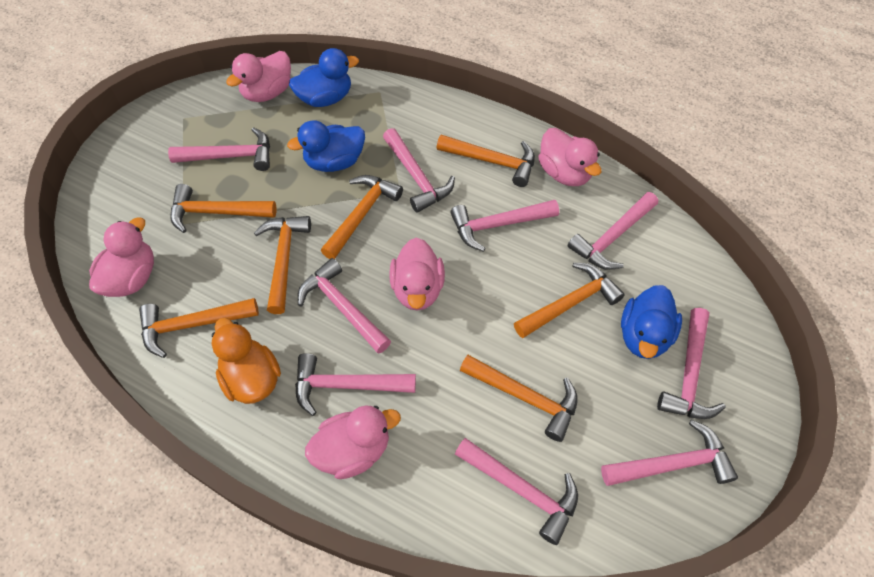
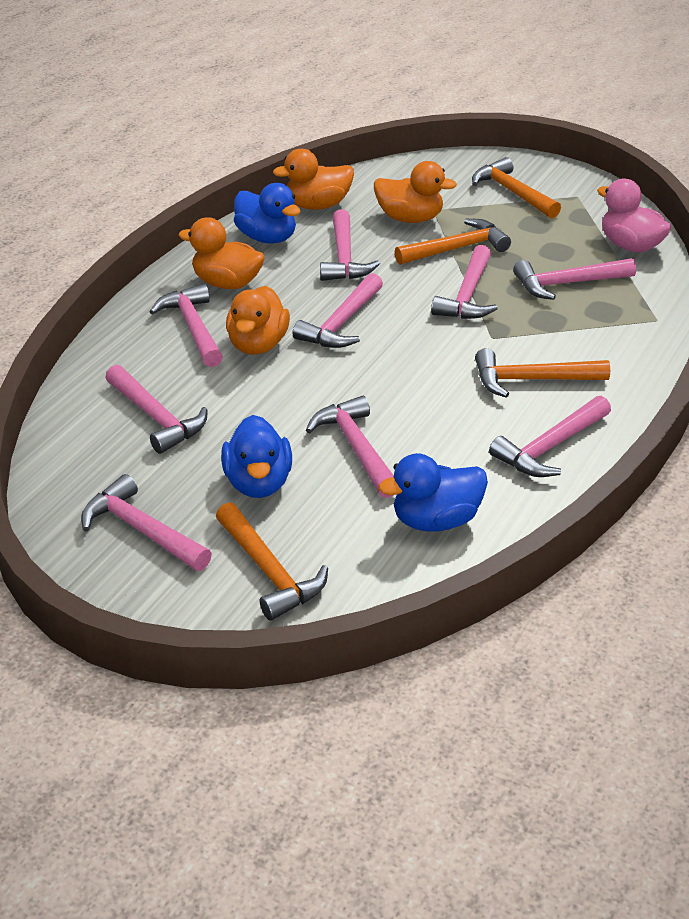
orange duck: [212,318,281,404] = 1 -> [178,217,265,289] [226,286,290,355] [273,149,354,210] [374,161,457,223] = 4
orange hammer: [139,298,259,358] [170,184,276,233] [254,216,311,314] [321,175,403,259] [437,135,535,187] [460,355,578,442] [514,263,625,338] = 7 -> [216,502,328,621] [394,219,511,265] [472,157,561,218] [475,348,610,398] = 4
pink duck: [89,218,154,297] [226,51,291,102] [305,405,401,479] [389,237,445,311] [538,128,602,186] = 5 -> [597,179,671,253] = 1

